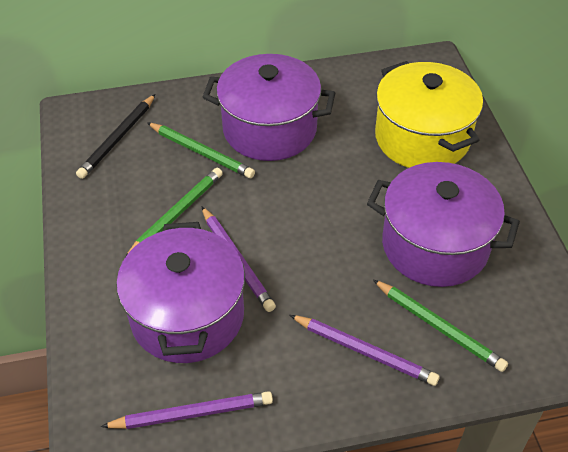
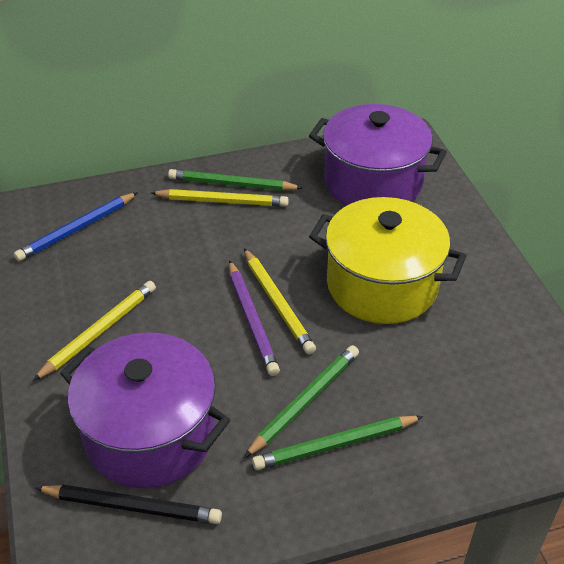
blue pencil: none = 0 -> [14,192,138,261] = 1
purple pencil: [101,391,273,429] [201,206,276,312] [290,315,439,386] = 3 -> [229,260,280,376] = 1
purple pot: [116,222,245,363] [203,54,335,161] [367,162,520,287] = 3 -> [60,332,230,488] [309,104,447,205] = 2
yellow pencil: none = 0 -> [33,281,156,381] [151,189,289,207] [244,248,316,354] = 3

